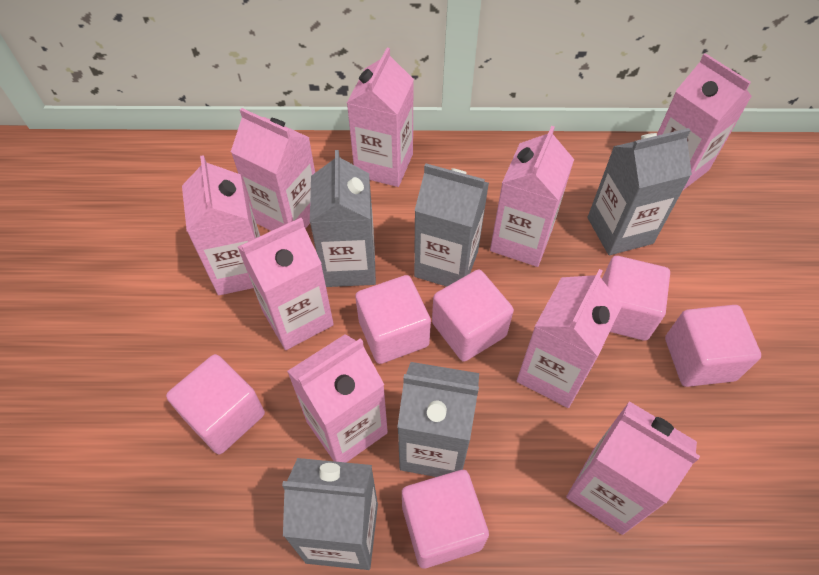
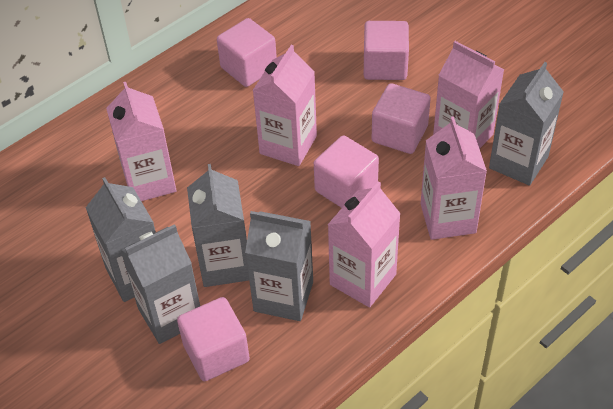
pink carton: [182,155,260,295] [231,108,315,231] [238,218,334,350] [287,334,388,463] [347,48,414,187] [490,126,574,267] [517,269,622,408] [566,401,700,535] [657,53,752,190] = 9 -> [106,82,177,201] [253,45,317,166] [328,182,401,308] [420,116,487,240] [433,41,504,149] = 5
pink cube: [166,354,265,454] [355,275,431,364] [402,470,489,568] [432,269,514,362] [602,256,670,341] [665,305,761,387] = 6 -> [177,297,250,381] [217,18,277,87] [314,135,379,208] [364,21,409,80] [372,83,431,154] = 5

